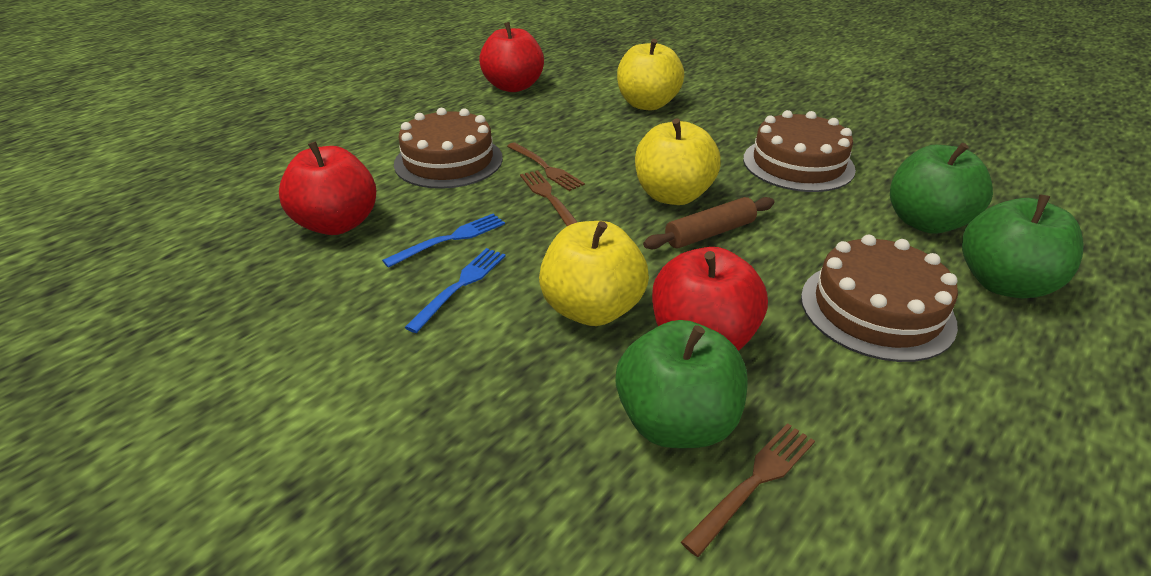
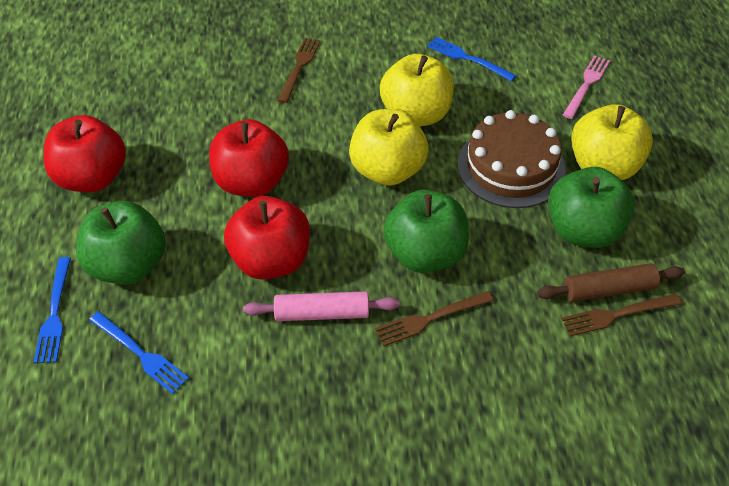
blue fork: [382,214,505,268] [405,248,506,333] = 2 -> [34,257,71,363] [89,311,189,394] [427,37,517,82] = 3
brown cake: [394,108,503,189] [743,110,856,192] [801,234,958,362] = 3 -> [457,110,566,208] = 1
pink fork: none = 0 -> [563,55,610,119] = 1
pink rolling pin: none = 0 -> [243,291,400,321] = 1

